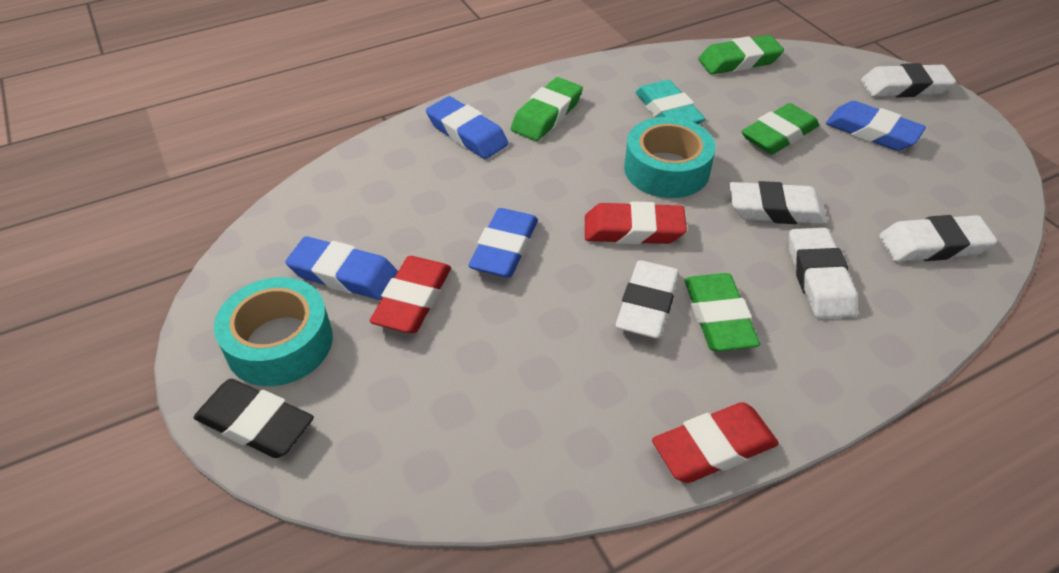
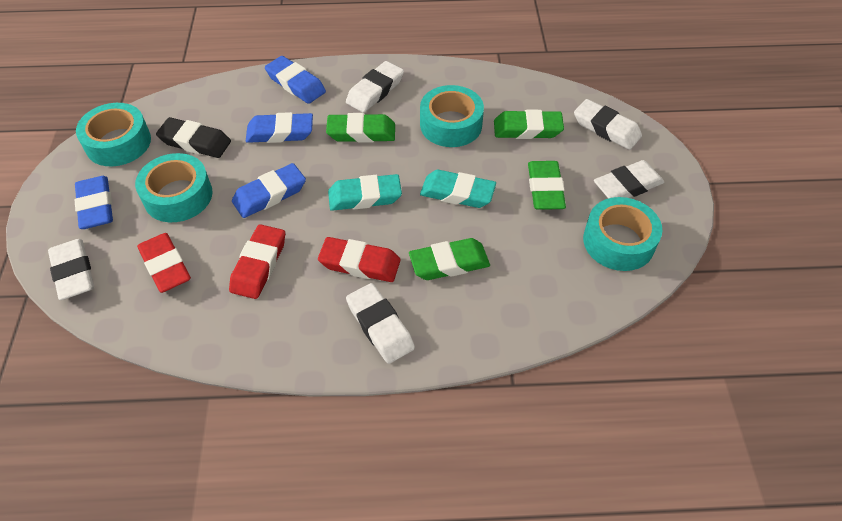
turquoise eraser: [636,80,705,124] = 1 -> [328,174,402,211] [420,170,496,208] = 2
turquoise tape: [214,277,333,386] [624,117,715,198] = 2 -> [76,103,151,166] [135,153,213,222] [420,85,484,147] [583,197,663,271] = 4

